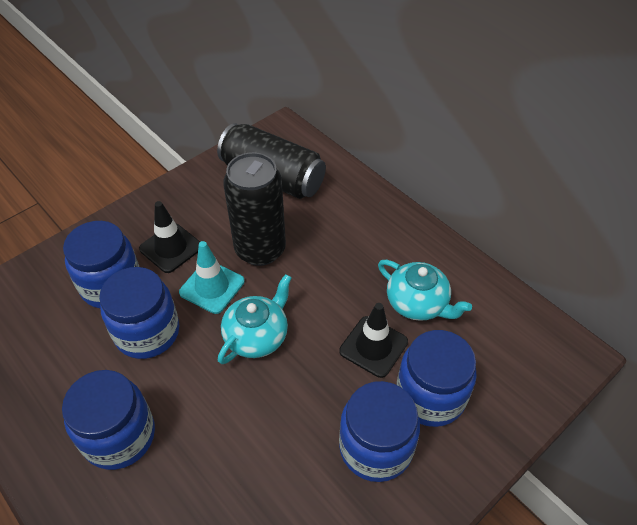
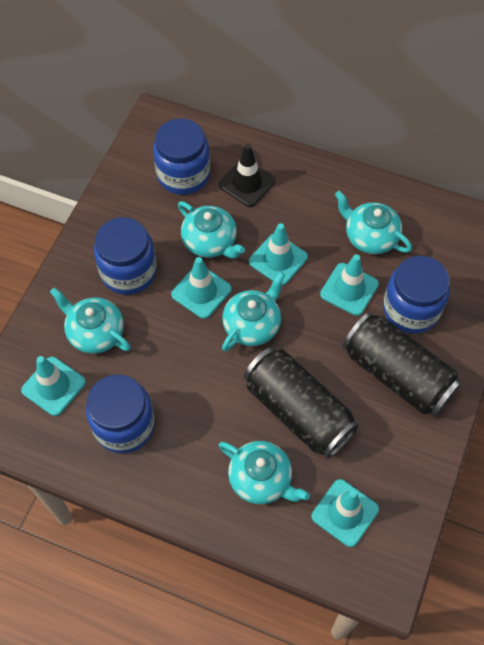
black traffic cone: [139,201,200,273] [339,303,408,378] = 2 -> [219,144,276,207] = 1
blue jar: [62,370,155,470] [63,221,139,309] [99,267,179,359] [339,381,420,482] [397,330,477,427] = 5 -> [86,375,155,453] [94,217,157,295] [153,118,210,195] [383,256,450,334] = 4
turquoise teapot: [218,274,292,364] [378,260,472,321] = 2 -> [50,287,131,354] [178,201,245,259] [219,441,310,504] [222,272,285,352] [335,191,412,254] = 5
turquoise traffic cone: [179,241,244,314] = 1 -> [21,356,86,416] [171,257,232,319] [249,223,308,286] [311,479,379,547] [320,254,379,316] = 5

